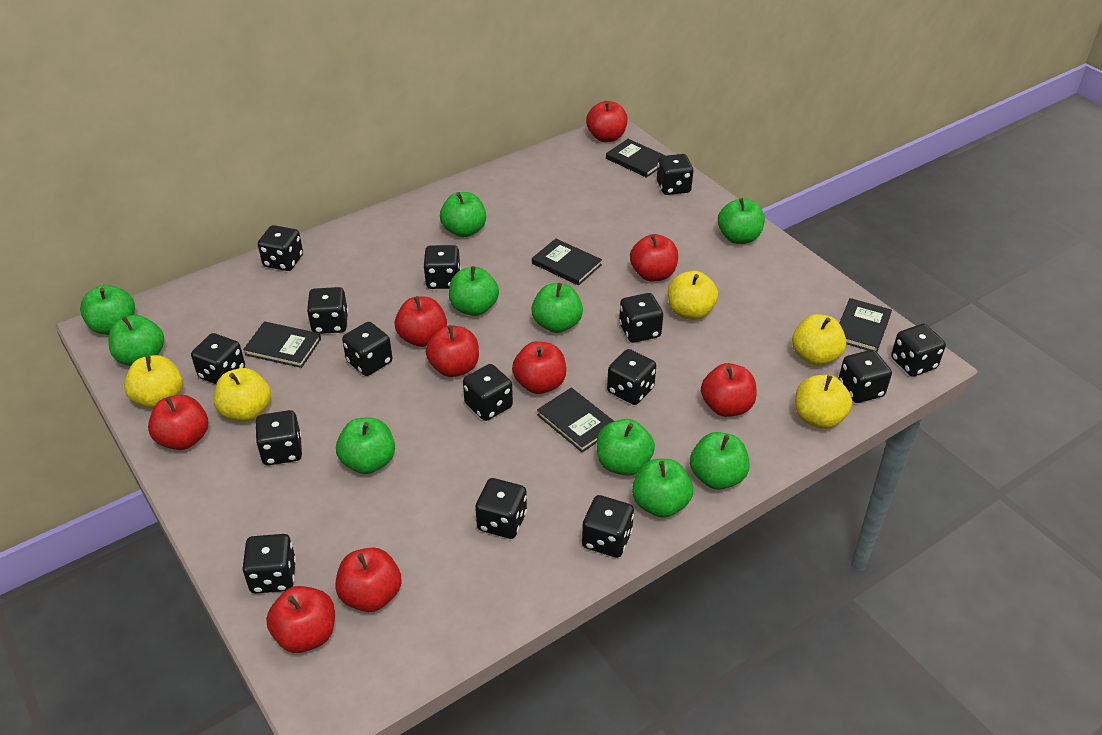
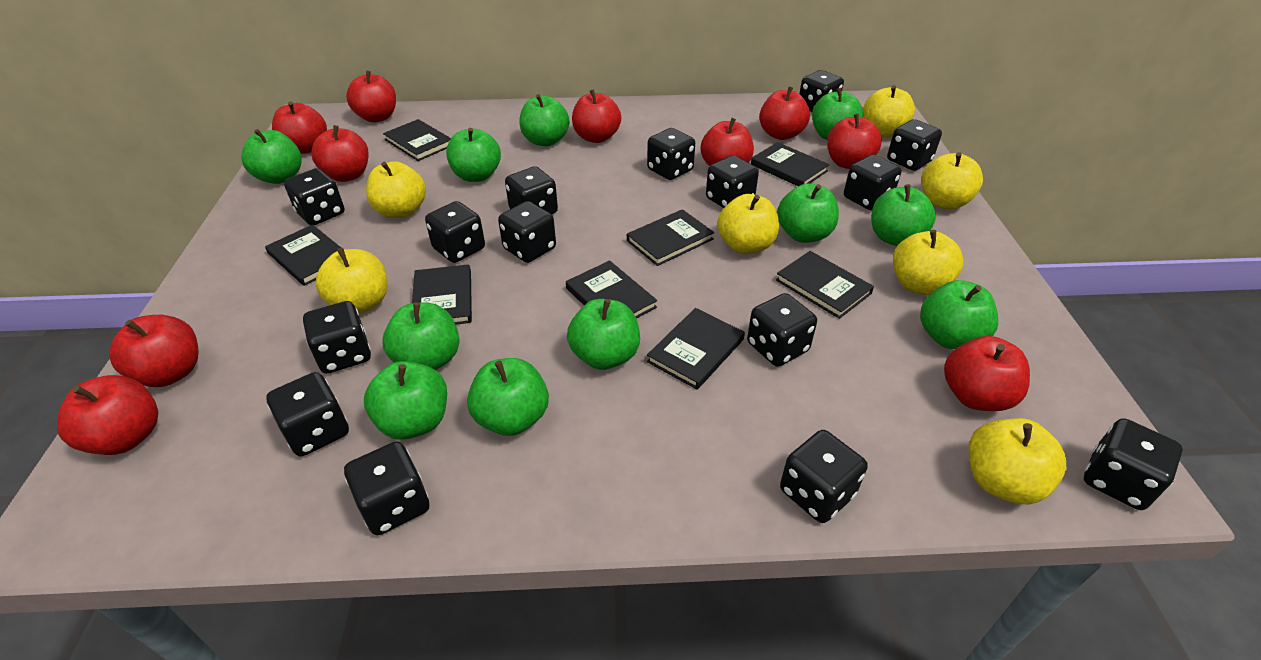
black book: [243,321,321,368] [532,239,602,286] [537,388,614,452] [606,139,666,178] [839,298,892,352] = 5 -> [265,224,341,286] [383,119,451,161] [412,264,472,325] [566,261,657,319] [627,209,714,266] [647,308,745,390] [751,142,829,186] [776,251,874,319] = 8
green apple: [80,285,135,335] [108,315,164,366] [336,418,395,474] [440,192,486,237] [449,266,499,316] [531,283,583,333] [597,419,655,476] [632,459,693,518] [690,432,750,490] [718,198,765,244] = 10 -> [242,129,302,184] [364,361,447,440] [383,302,459,370] [446,128,501,182] [467,358,549,436] [519,94,569,146] [567,299,640,370] [777,183,839,243] [812,88,863,140] [872,184,936,246] [920,280,998,349] = 11
red apple: [148,395,208,450] [266,586,335,653] [335,547,402,612] [395,296,447,347] [426,325,479,377] [512,341,566,394] [586,101,628,142] [630,234,678,282] [701,363,757,417] = 9 -> [57,375,158,455] [109,315,198,387] [272,101,327,154] [311,125,369,182] [346,71,396,122] [572,89,621,143] [700,118,754,166] [759,86,810,140] [827,113,882,169] [944,336,1030,411] = 10
yellow apple: [124,355,183,408] [213,368,271,422] [668,271,718,320] [792,314,847,366] [795,375,853,429] = 5 -> [315,248,387,314] [366,161,426,218] [717,194,779,254] [863,85,915,137] [893,230,964,295] [921,152,983,209] [968,418,1066,504] = 7

